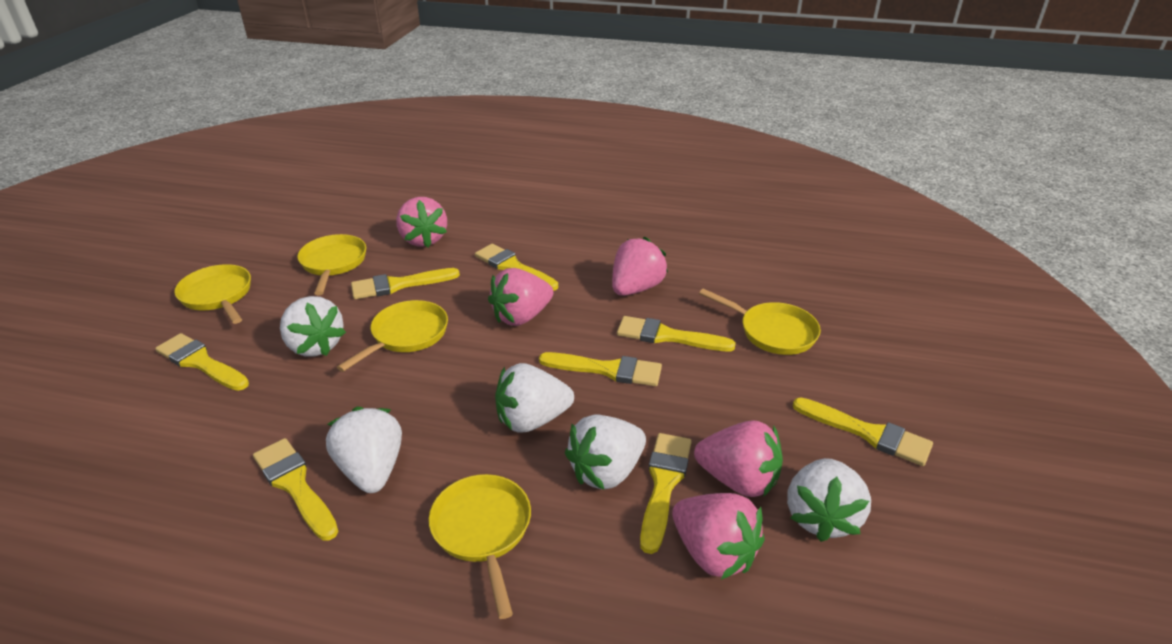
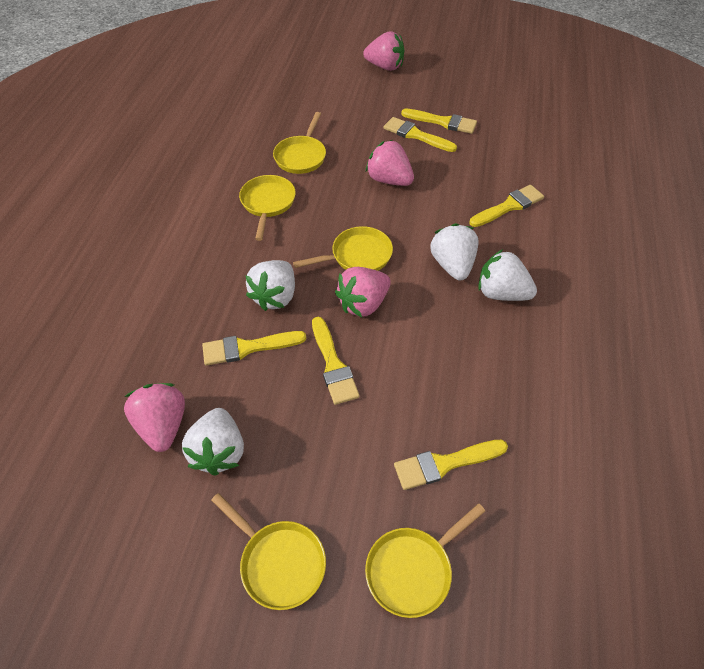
pink strawberry: [396,197,447,247] [488,268,553,326] [612,237,668,296] [672,493,765,580] [694,420,783,497] = 5 -> [124,383,185,452] [335,267,391,317] [363,31,404,71] [366,140,414,186] = 4
white strawberry: [280,296,346,357] [326,407,402,493] [495,363,574,433] [565,415,646,490] [787,458,871,542] = 5 -> [182,408,244,476] [246,260,295,311] [430,223,479,280] [478,249,537,301] = 4
yellow brush: [155,333,249,391] [253,438,339,541] [351,268,460,299] [475,244,558,291] [539,352,662,386] [617,316,736,351] [640,433,692,554] [793,397,933,466] = 8 -> [202,331,306,366] [312,317,360,405] [384,117,457,152] [394,440,508,490] [401,108,477,134] [470,185,544,227] = 6

